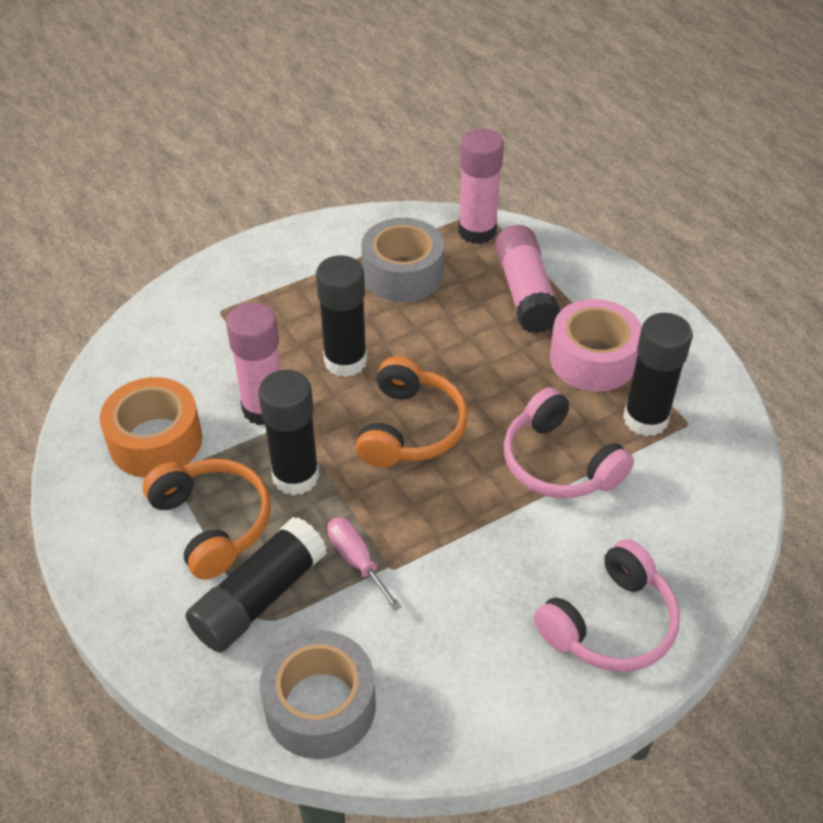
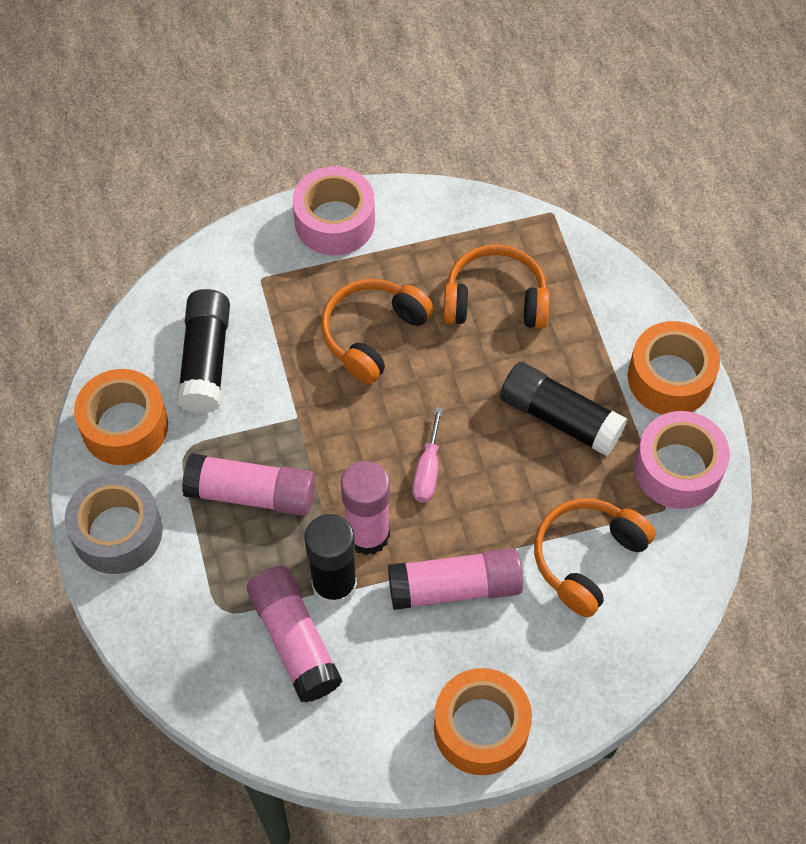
black glue stick: [185,517,327,653] [258,370,319,495] [316,255,367,377] [623,313,693,437] = 4 -> [177,289,230,413] [304,514,357,607] [500,362,627,456] = 3
grey tape: [260,630,376,759] [361,218,444,302] = 2 -> [65,474,163,574] = 1
orange headphones: [143,459,271,579] [356,356,468,467] = 2 -> [321,279,434,384] [443,244,550,329] [534,498,656,617] = 3
orange tape: [100,377,202,478] = 1 -> [74,369,168,465] [434,668,532,775] [628,321,720,415] = 3
pink glue stick: [226,302,281,425] [458,128,504,244] [495,225,561,334] = 3 -> [182,453,315,516] [247,566,343,703] [341,461,390,555] [388,548,523,610] = 4
pink headphones: [504,387,634,498] [534,539,680,672] = 2 -> none = 0
pink tape: [550,299,642,392] = 1 -> [293,166,375,256] [634,411,730,509] = 2

